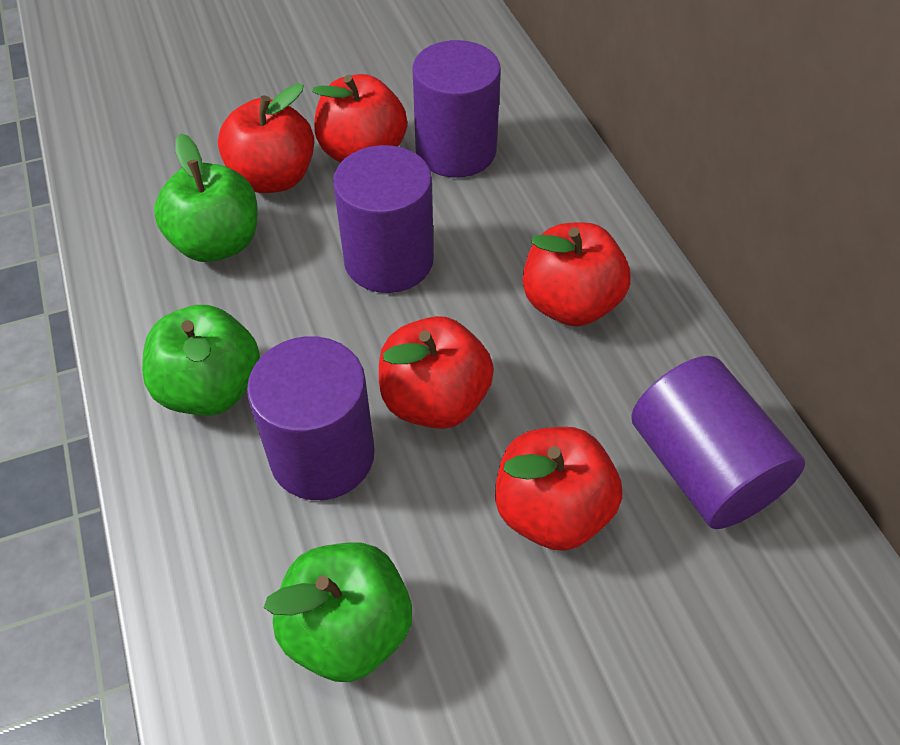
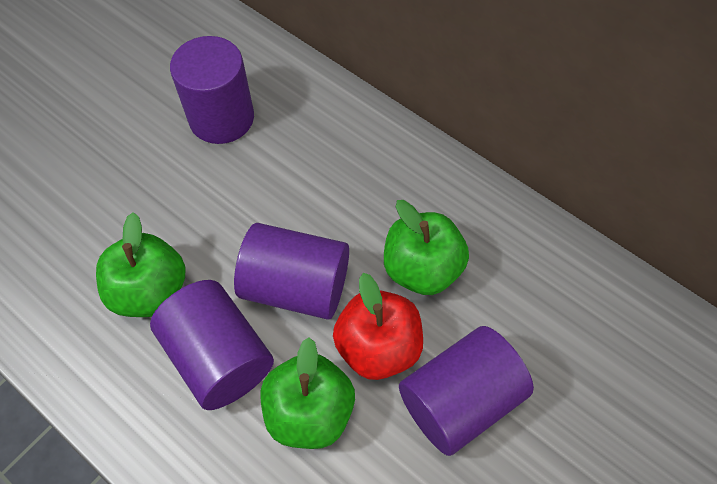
red apple: [218,83,314,193] [312,74,407,162] [379,316,494,429] [495,427,622,551] [523,222,631,327] = 5 -> [333,273,423,380] = 1

